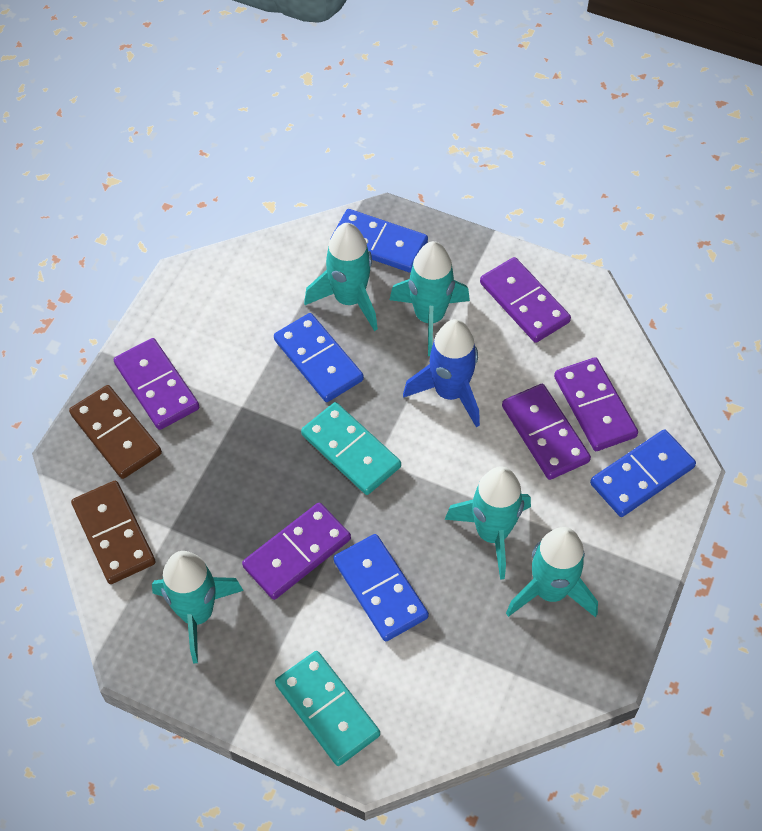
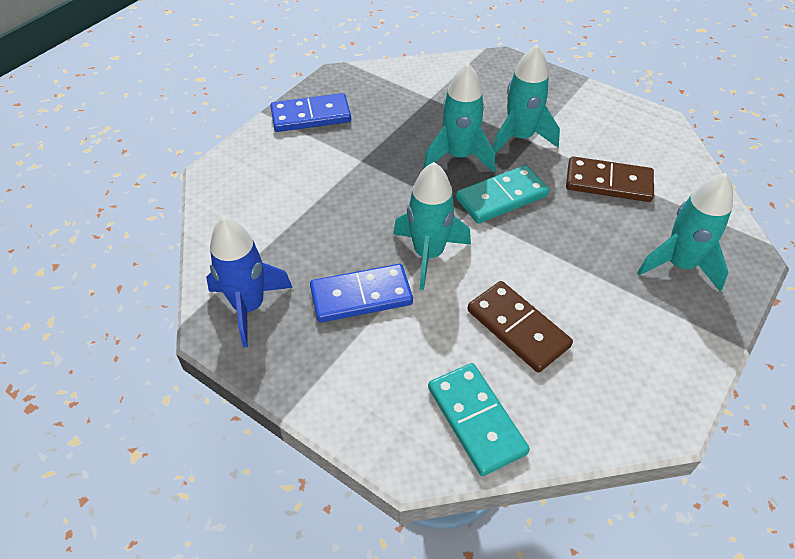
blue domino: [274,313,364,402] [330,209,428,273] [334,534,429,641] [590,429,696,517] = 4 -> [270,93,351,132] [310,264,413,323] = 2
purple domino: [114,338,199,430] [242,503,351,600] [480,257,571,343] [502,384,591,480] [554,357,638,451] = 5 -> none = 0
turquoise rocket: [152,551,244,663] [304,223,378,331] [390,241,470,356] [445,466,531,580] [506,527,598,617] = 5 -> [393,162,471,290] [423,63,495,172] [493,44,560,154] [637,173,733,292] = 4

